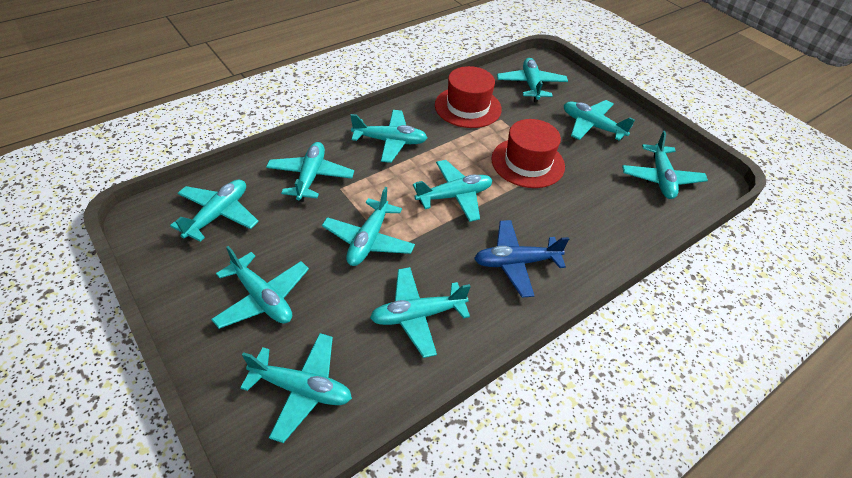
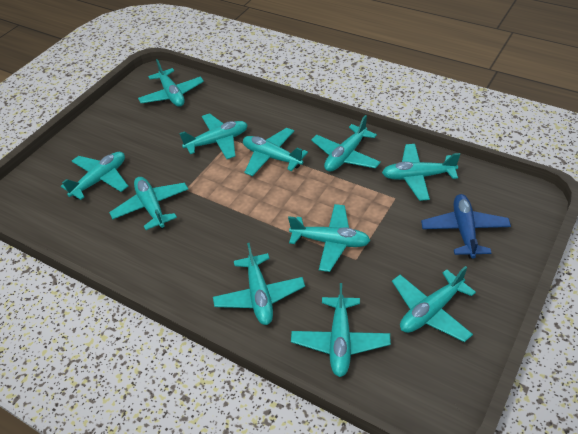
red hat: [435,66,502,128] [491,119,565,188] = 2 -> none = 0

